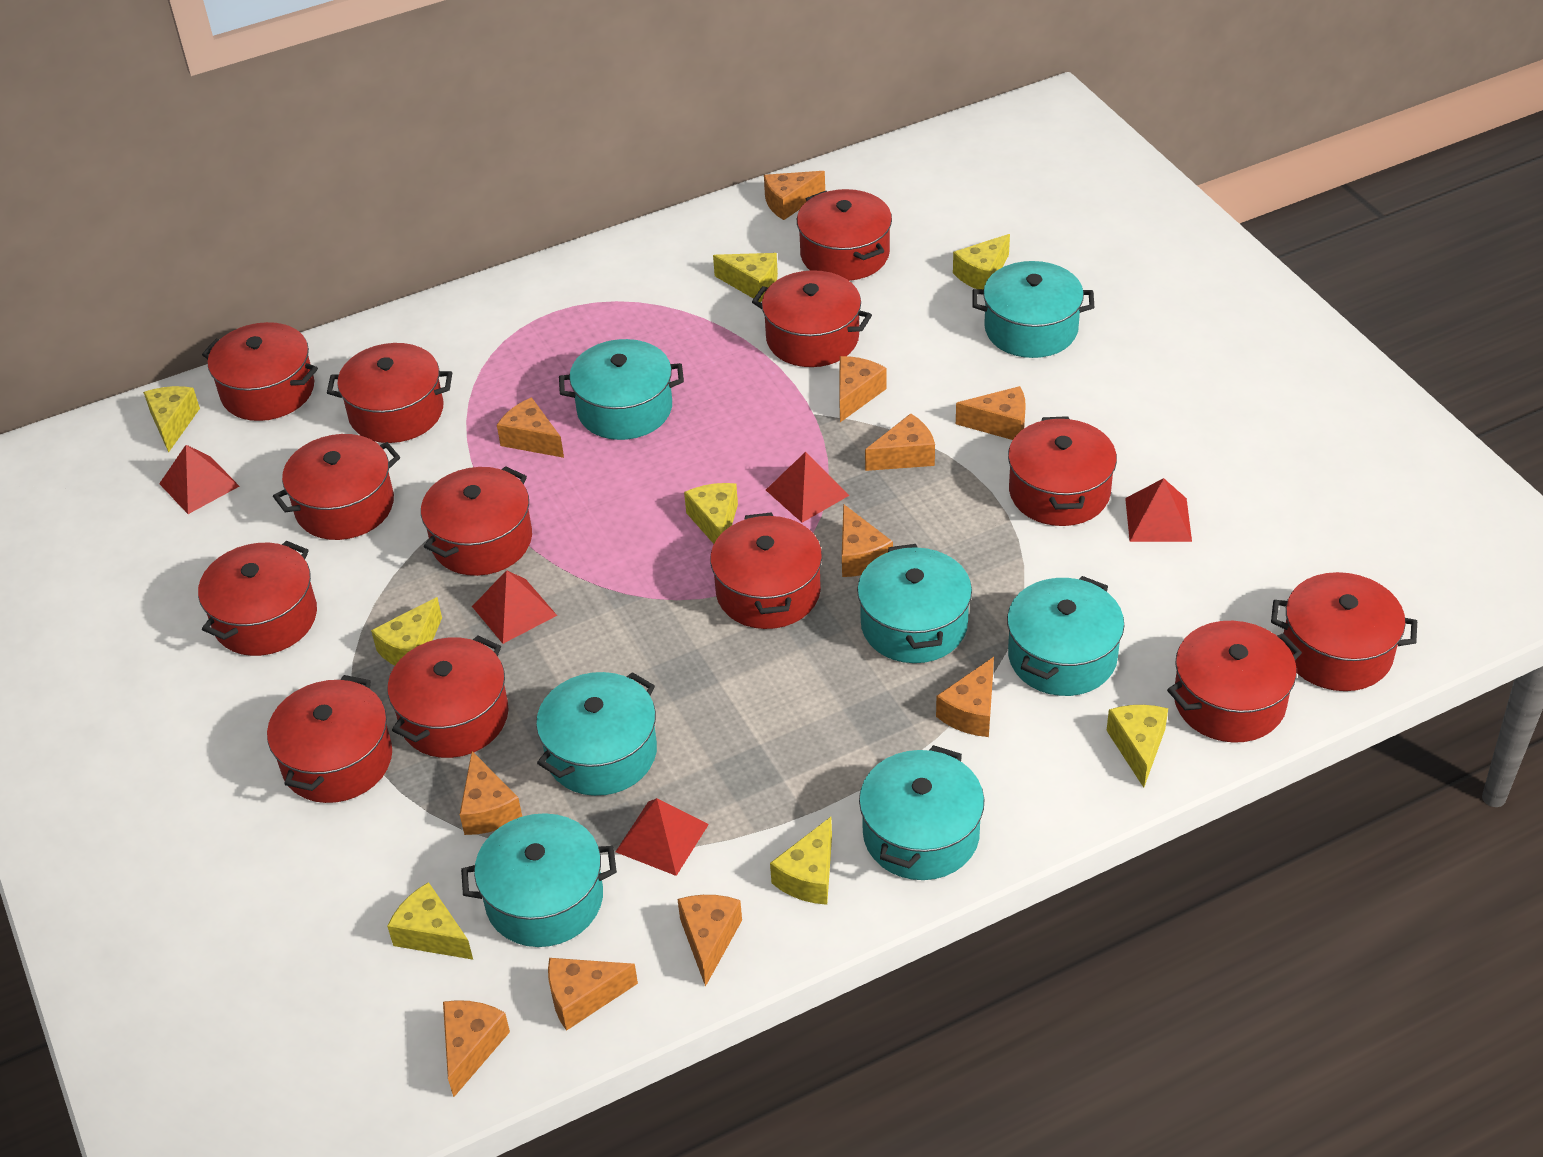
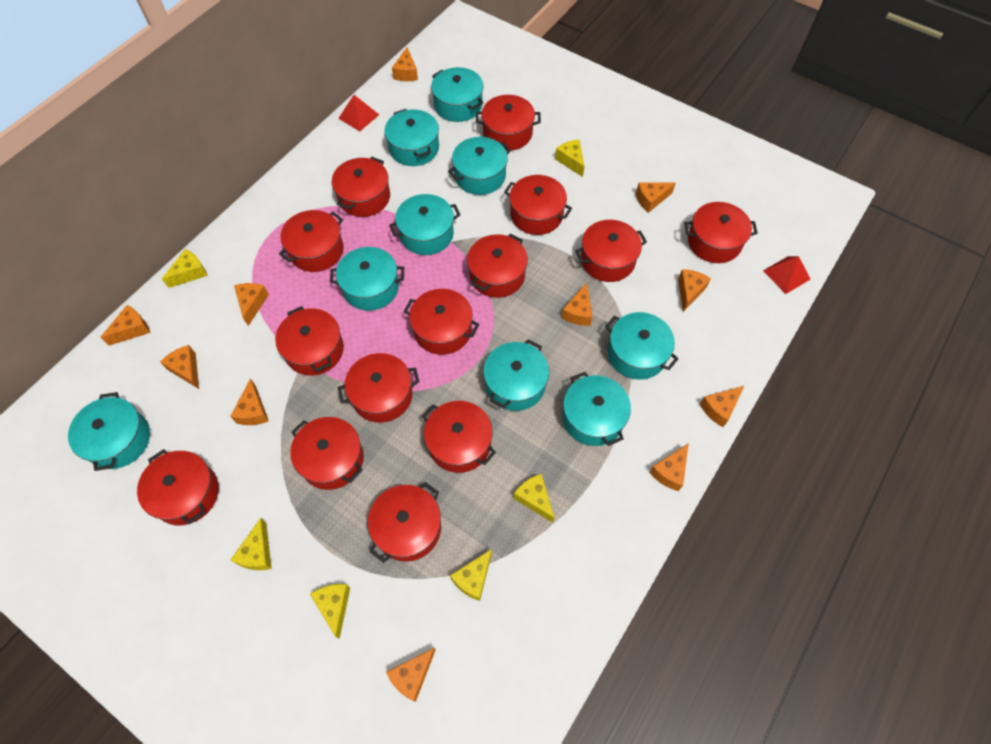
red pot: [198,541,317,656] [202,322,318,421] [267,675,392,803] [273,434,400,540] [327,343,452,443] [387,635,508,758] [421,466,532,576] [710,512,822,629] [752,270,872,367] [797,189,892,281] [1008,416,1117,526] [1167,621,1302,743] [1271,572,1417,691] = 13 -> [137,449,219,525] [275,306,344,376] [279,210,344,272] [290,417,364,490] [332,157,390,217] [338,353,420,423] [368,482,441,563] [404,289,479,355] [422,401,496,473] [467,234,528,298] [476,95,541,151] [504,175,572,235] [575,220,647,282] [684,202,758,263] = 14
red pyramid: [159,445,239,514] [472,570,557,644] [616,798,709,876] [766,452,849,523] [1125,478,1192,542] = 5 -> [338,95,379,132] [763,256,811,294] = 2
turquoise pot: [461,813,617,947] [536,672,657,796] [559,339,684,440] [857,544,972,663] [859,745,984,880] [972,261,1094,358] [1007,576,1124,696] = 7 -> [68,392,150,471] [330,247,404,311] [384,109,439,166] [389,194,460,255] [431,67,484,122] [448,137,511,195] [483,340,549,411] [562,372,631,446] [605,312,678,380] = 9
yellow cheese: [143,386,200,453] [371,597,442,665] [387,882,473,960] [684,483,738,544] [713,253,778,302] [770,817,832,905] [953,234,1010,289] [1106,705,1168,788] = 8 -> [162,249,208,288] [231,518,272,570] [310,584,350,639] [450,549,492,601] [514,474,554,523] [555,139,585,177] = 6

